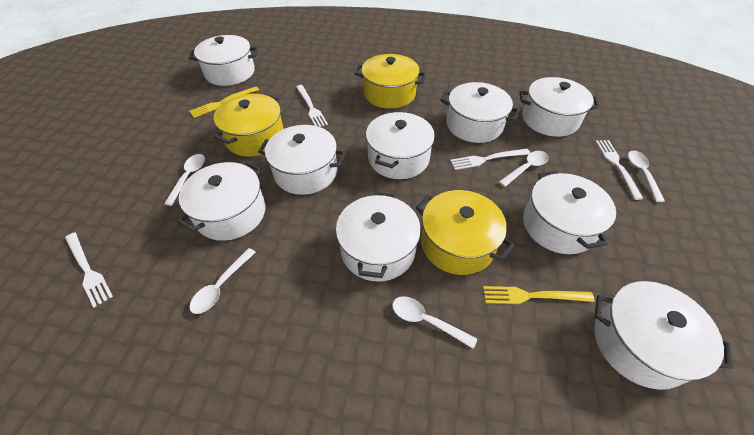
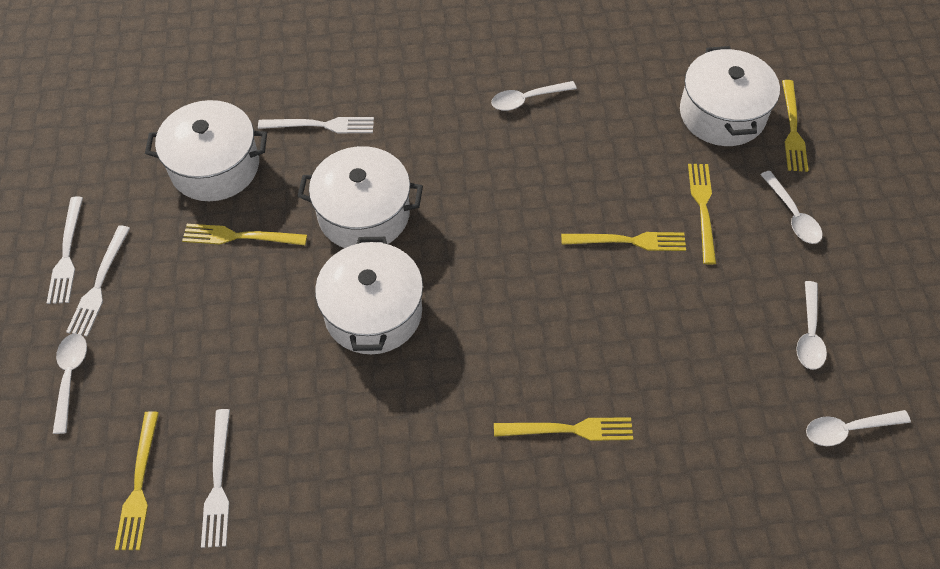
white pot: [177,162,265,241] [188,35,258,86] [258,125,346,195] [336,192,421,282] [366,112,435,179] [440,82,520,143] [519,77,600,137] [523,171,616,254] [594,281,733,390] = 9 -> [145,100,267,201] [297,146,423,248] [315,237,423,354] [680,46,780,146] = 4
yellow fork: [189,86,259,118] [483,286,595,304] = 2 -> [115,411,159,550] [182,224,307,245] [494,417,633,441] [561,232,686,251] [688,164,716,264] [782,80,809,172] = 6
yellow pot: [214,94,284,157] [354,54,426,109] [416,190,514,275] = 3 -> none = 0

